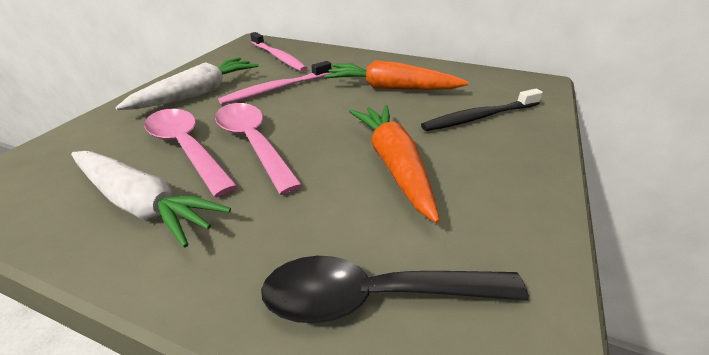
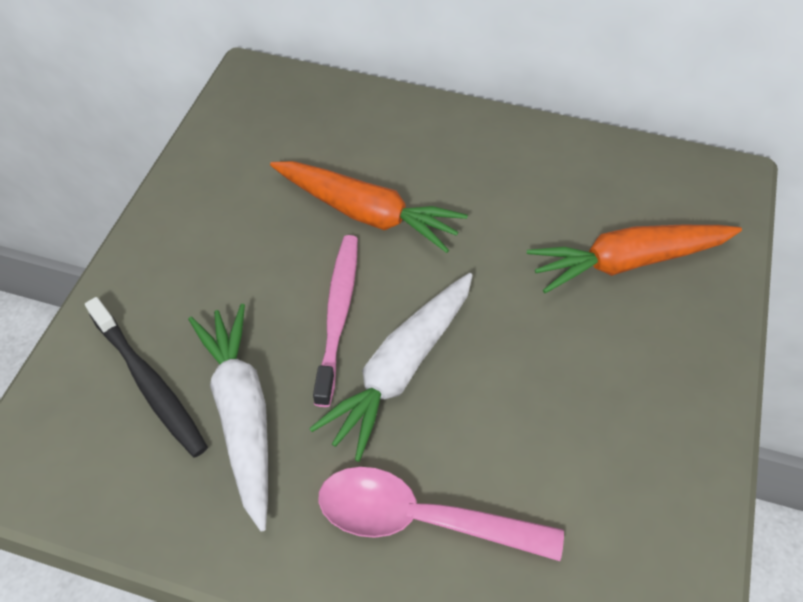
black spoon: [261,256,529,323] = 1 -> none = 0
pink spoon: [144,109,238,197] [215,103,303,195] = 2 -> [318,467,564,561] = 1
pink toothbrush: [218,61,332,105] [250,32,307,72] = 2 -> [313,235,358,407] = 1

